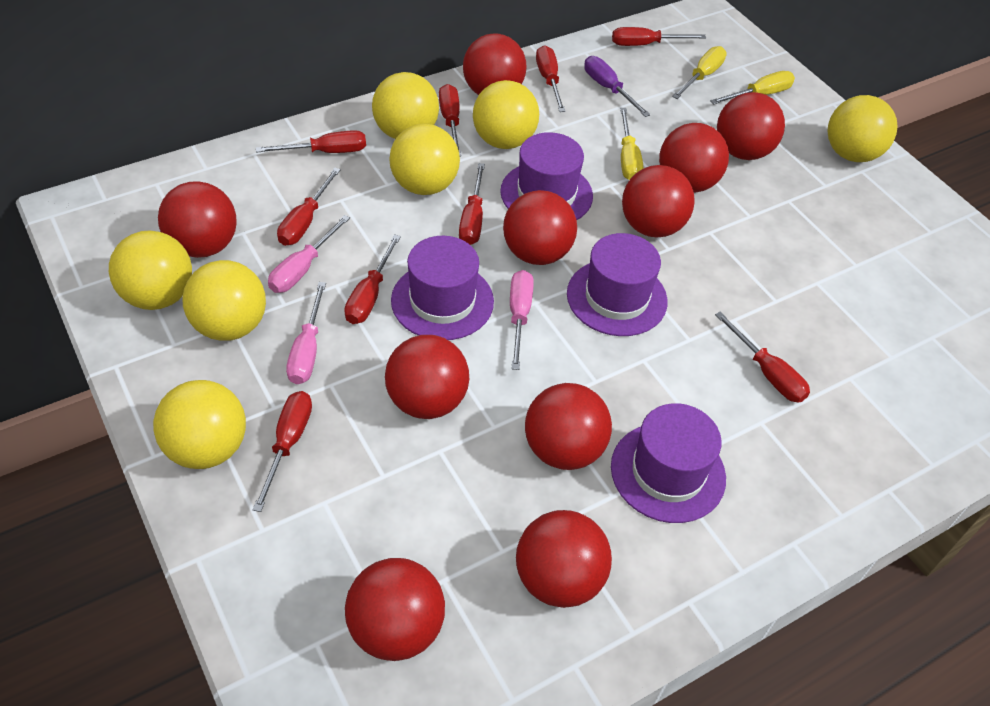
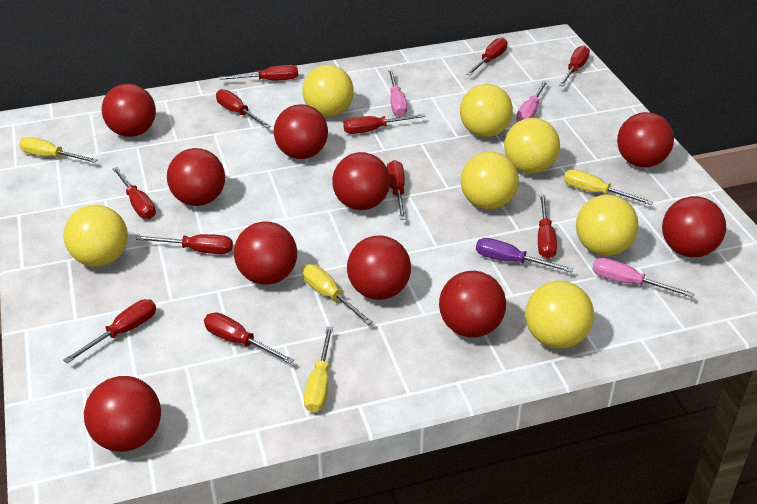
purple hat: [391,236,494,340] [500,132,593,220] [567,233,668,336] [611,403,726,523] = 4 -> none = 0
red screwdriver: [252,391,312,512] [256,130,366,153] [277,168,341,246] [344,234,401,324] [439,84,461,157] [459,163,485,245] [536,45,565,112] [612,27,706,46] [715,311,810,403] = 9 -> [63,299,156,364] [112,167,156,219] [136,234,233,254] [204,313,294,364] [216,89,271,128] [219,65,298,81] [343,114,426,134] [387,160,406,220] [466,37,507,75] [538,194,557,259] [559,46,590,87] = 11
yellow screwdriver: [620,108,643,180] [672,46,727,99] [710,71,795,104] = 3 -> [19,137,98,163] [302,264,373,325] [304,326,333,413] [564,169,653,205] = 4

